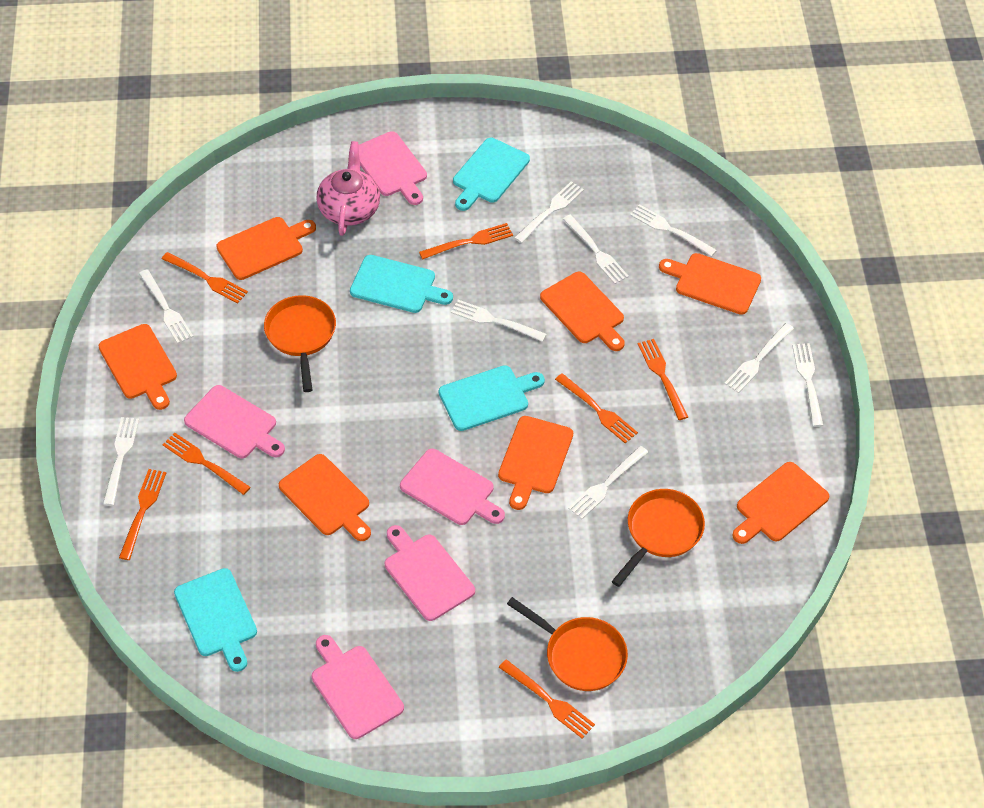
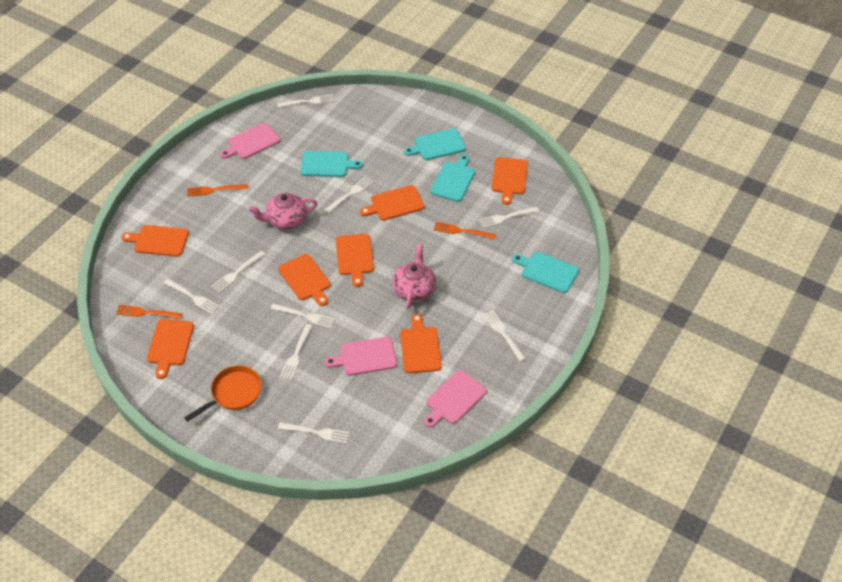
orange fork: [119,469,166,560] [162,252,248,304] [162,433,251,495] [419,223,513,259] [499,659,595,739] [555,373,638,443] [638,339,688,420] = 7 -> [116,305,183,319] [187,184,248,197] [434,222,496,239] = 3
orange pan: [264,295,336,392] [507,597,628,691] [612,489,705,587] = 3 -> [184,366,262,422] = 1
pink cutting board: [184,385,285,458] [312,635,404,739] [358,131,427,205] [385,525,475,621] [400,449,505,525] = 5 -> [220,123,280,159] [325,337,397,376] [424,370,487,428] = 3
pink teapot: [316,141,380,236] = 1 -> [248,193,317,230] [392,243,436,309] = 2

